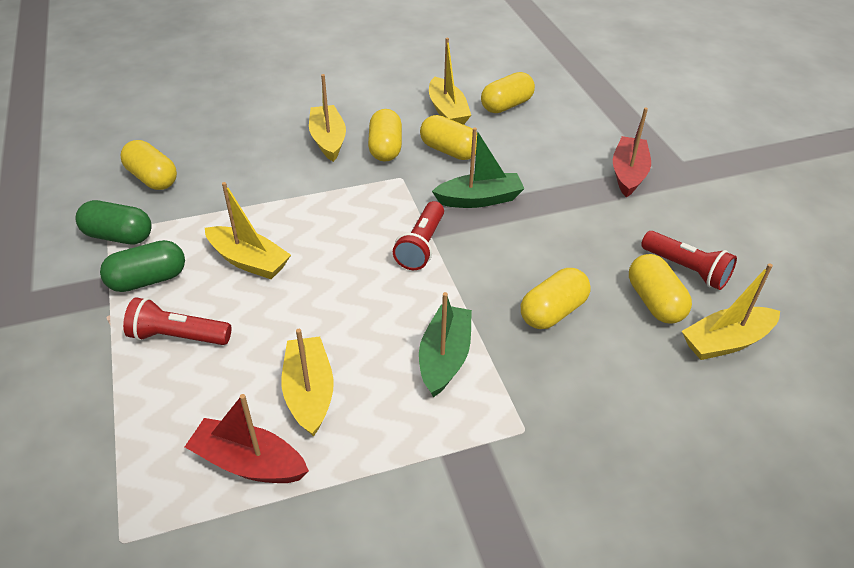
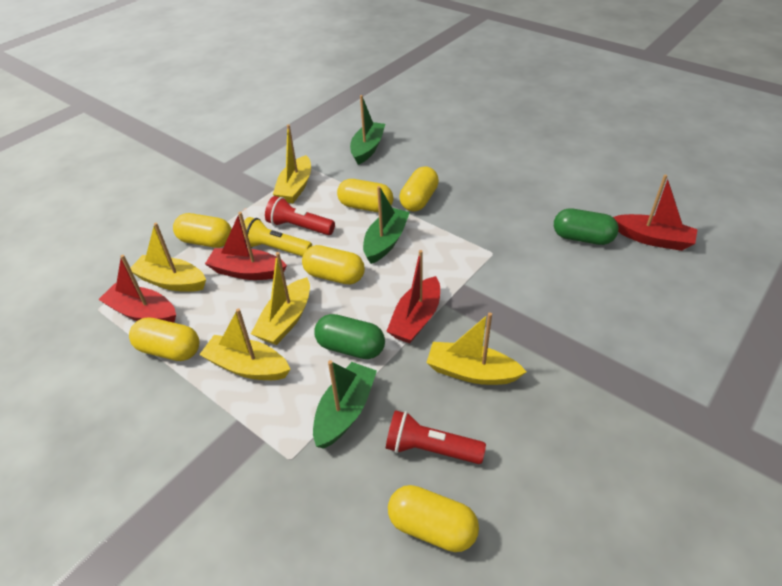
green boat: [419,292,472,397] [432,127,524,208] = 2 -> [313,360,377,449] [350,95,385,165] [363,186,410,264] = 3
red boat: [185,394,309,483] [613,107,651,197] = 2 -> [98,255,176,323] [205,212,287,280] [386,250,440,343] [613,175,698,251] = 4
red flashlight: [123,297,231,345] [393,201,444,270] [641,231,737,290] = 3 -> [265,196,335,235] [386,410,486,464] = 2
yellow flashlight: none = 0 -> [242,217,312,257] = 1

